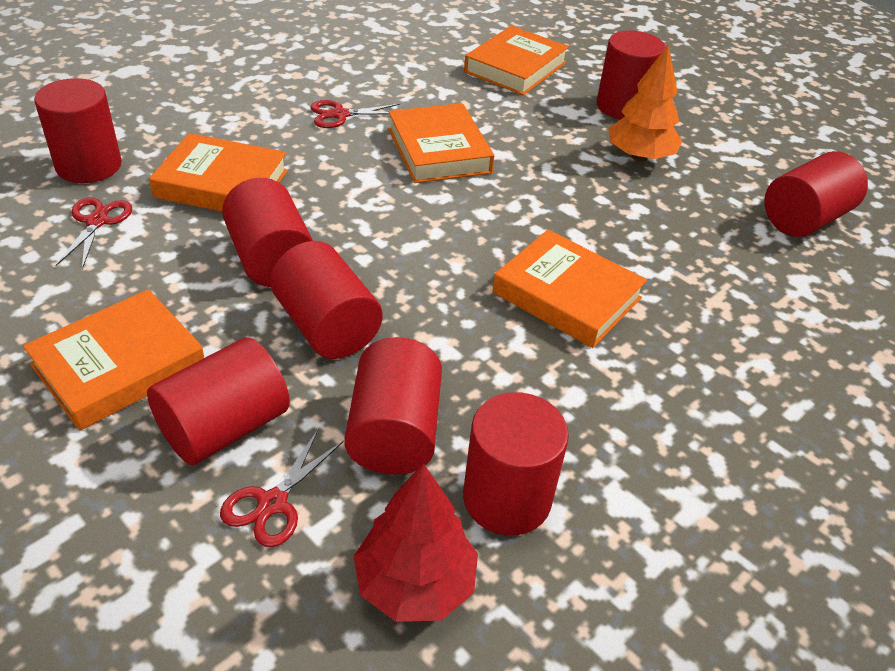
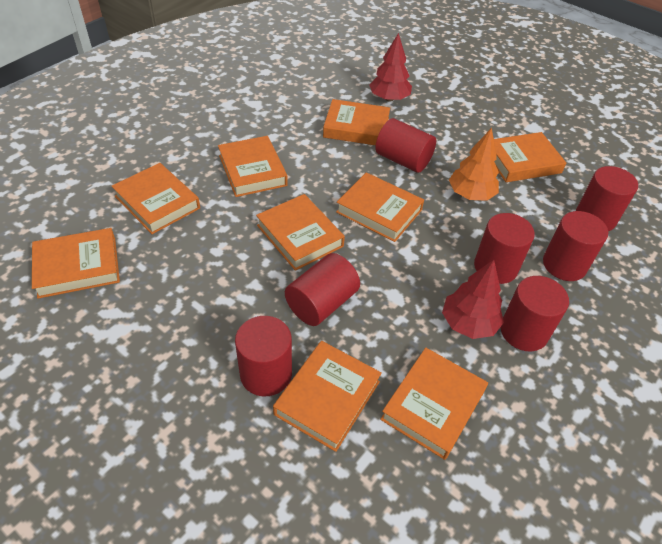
orange book: [23,289,204,431] [149,133,288,212] [388,103,494,183] [464,26,569,95] [492,230,647,348] = 5 -> [32,228,120,299] [112,163,200,234] [218,136,288,197] [256,194,345,271] [273,341,382,452] [323,99,390,145] [336,172,424,242] [380,347,488,460] [494,132,566,182] = 9
red cylinder: [34,78,122,183] [147,337,290,465] [222,178,313,287] [270,241,382,359] [344,337,442,475] [463,392,569,535] [596,30,665,119] [764,151,868,237] = 8 -> [235,316,292,396] [285,253,360,326] [375,118,436,173] [474,213,535,284] [500,276,569,352] [543,211,608,281] [576,166,638,231] = 7
red scissors: [55,198,132,269] [220,430,344,547] [310,100,399,128] = 3 -> none = 0
red tree: [353,463,478,622] = 1 -> [369,33,412,101] [442,260,504,339] = 2

